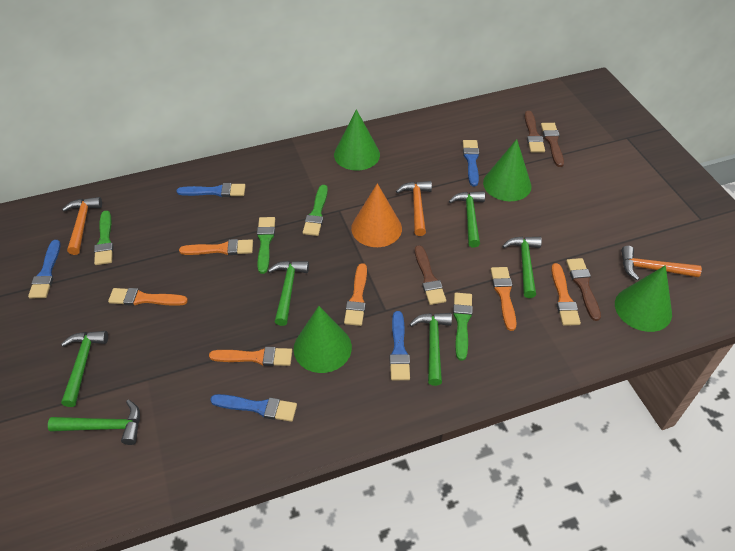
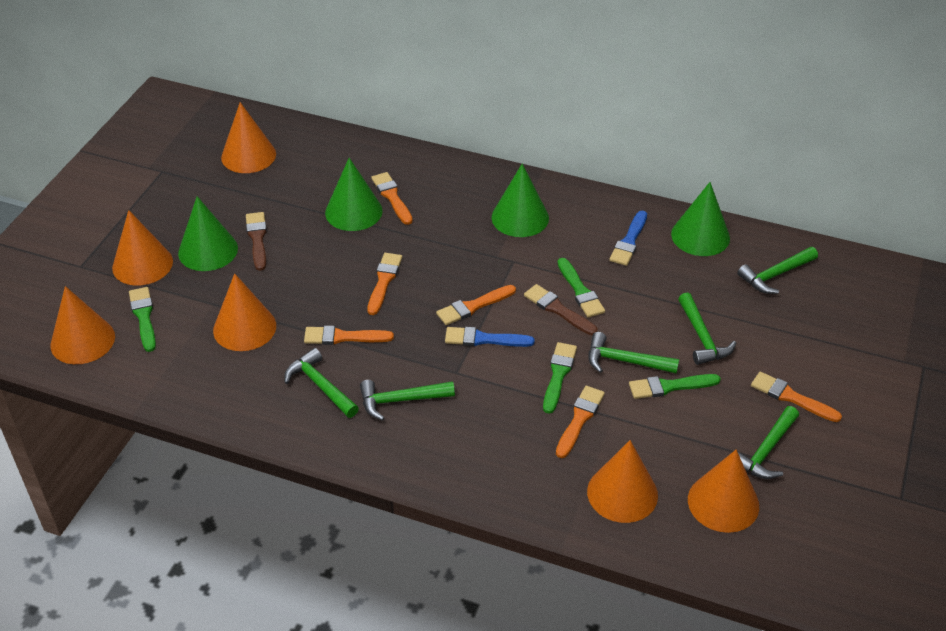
blue brush: [28,240,61,299] [176,183,246,197] [210,394,297,422] [390,311,410,380] [463,140,479,186] = 5 -> [445,327,535,347] [610,211,647,266] = 2
brown brush: [415,245,446,305] [525,111,545,153] [541,123,564,167] [566,258,601,321] = 4 -> [246,212,267,271] [524,284,598,335] = 2
orange cone: [351,183,402,247] = 1 -> [50,286,115,364] [112,210,173,285] [213,273,276,351] [221,102,276,173] [587,440,658,523] [688,449,759,533] = 6
orange hammer: [62,197,102,255] [396,181,432,236] [621,246,702,280] = 3 -> none = 0

